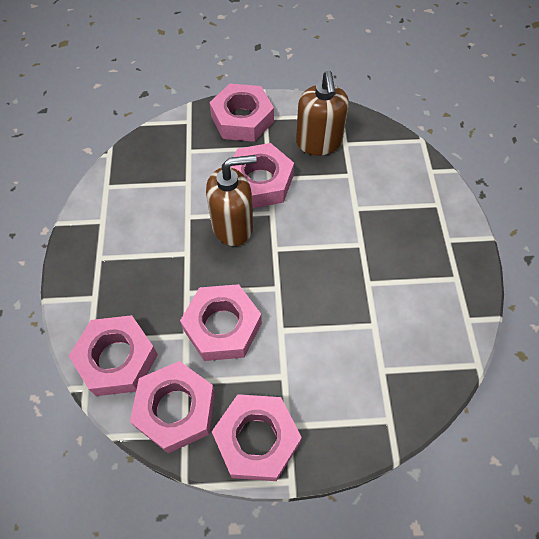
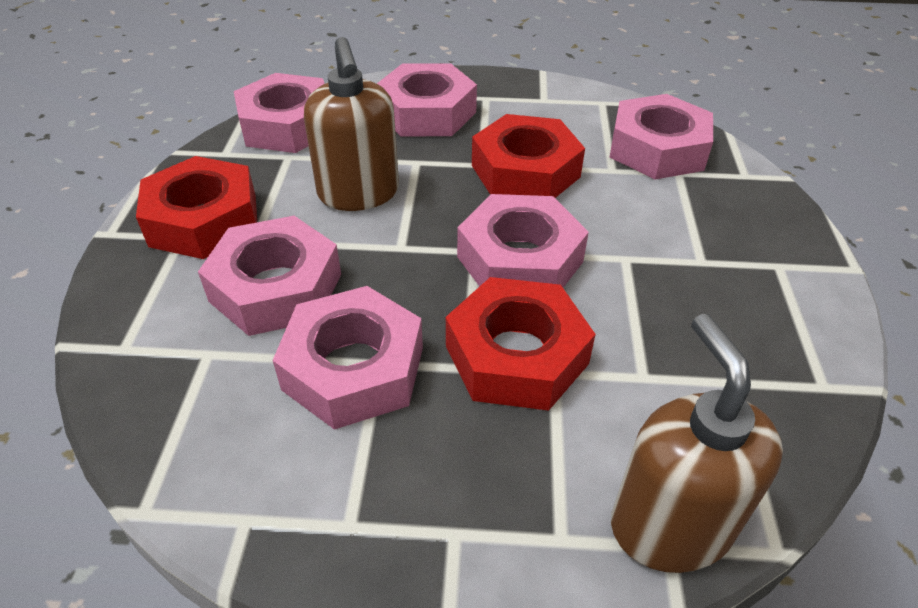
red nut: none = 0 -> [136,156,257,259] [446,277,596,411] [472,114,585,198] = 3

